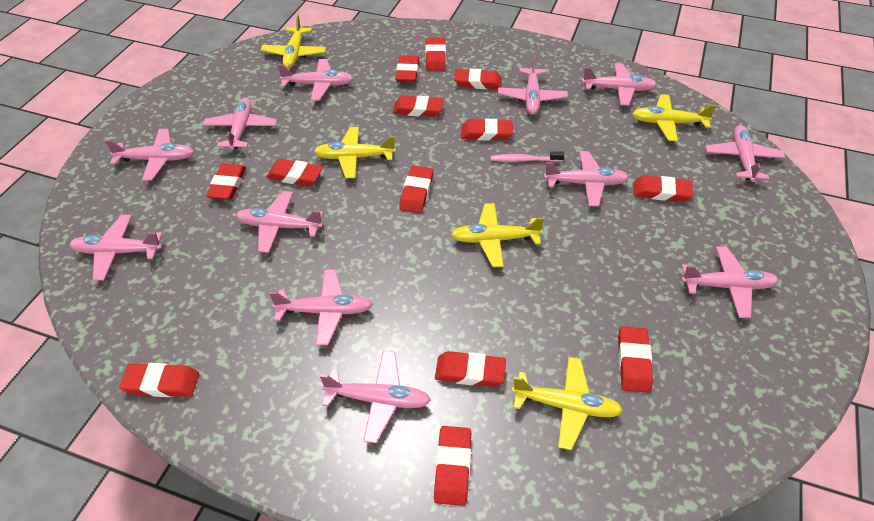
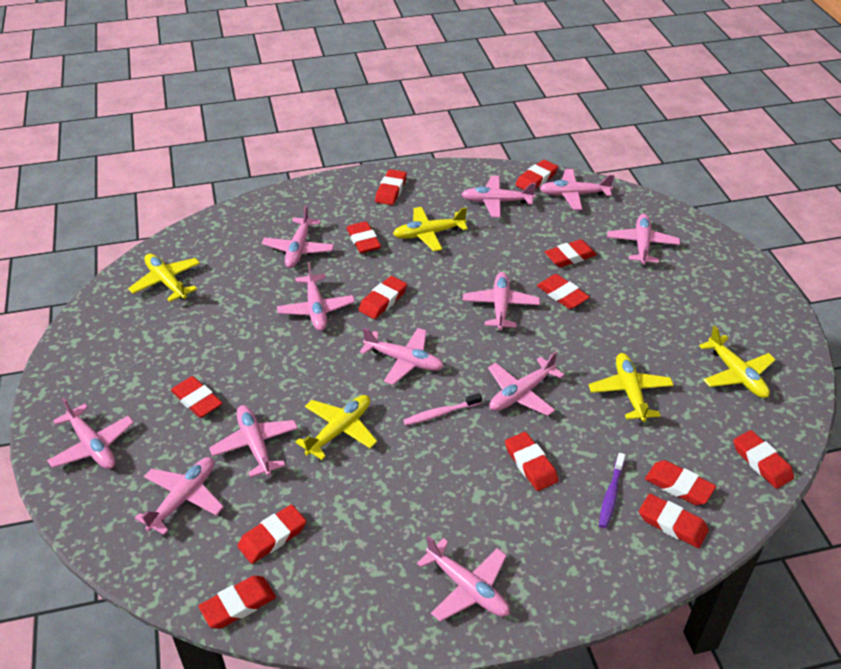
purple toothbrush: none = 0 -> [599,453,625,528] = 1

